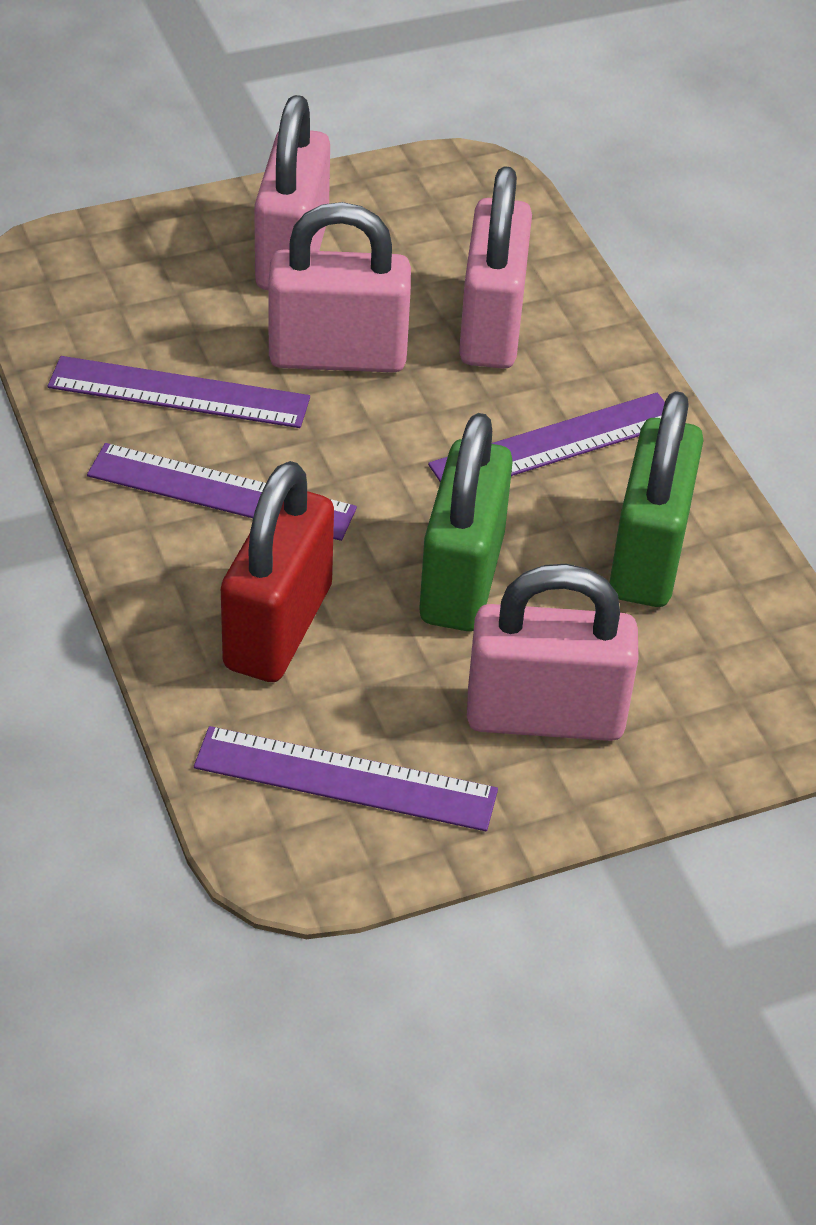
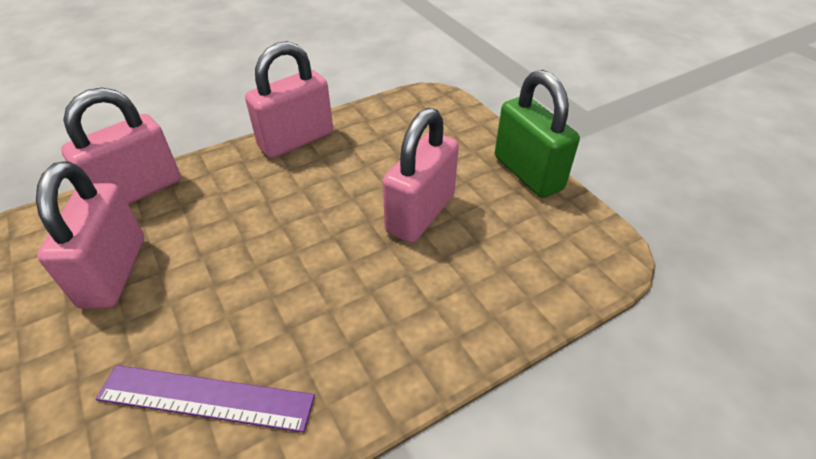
green padlock: [419,413,513,631] [609,391,704,607] = 2 -> [495,70,580,198] = 1
purple ruler: [48,356,310,428] [87,443,357,541] [194,726,498,831] [428,393,665,482] = 4 -> [96,365,315,433] = 1
red padlock: [221,461,334,682] = 1 -> none = 0

